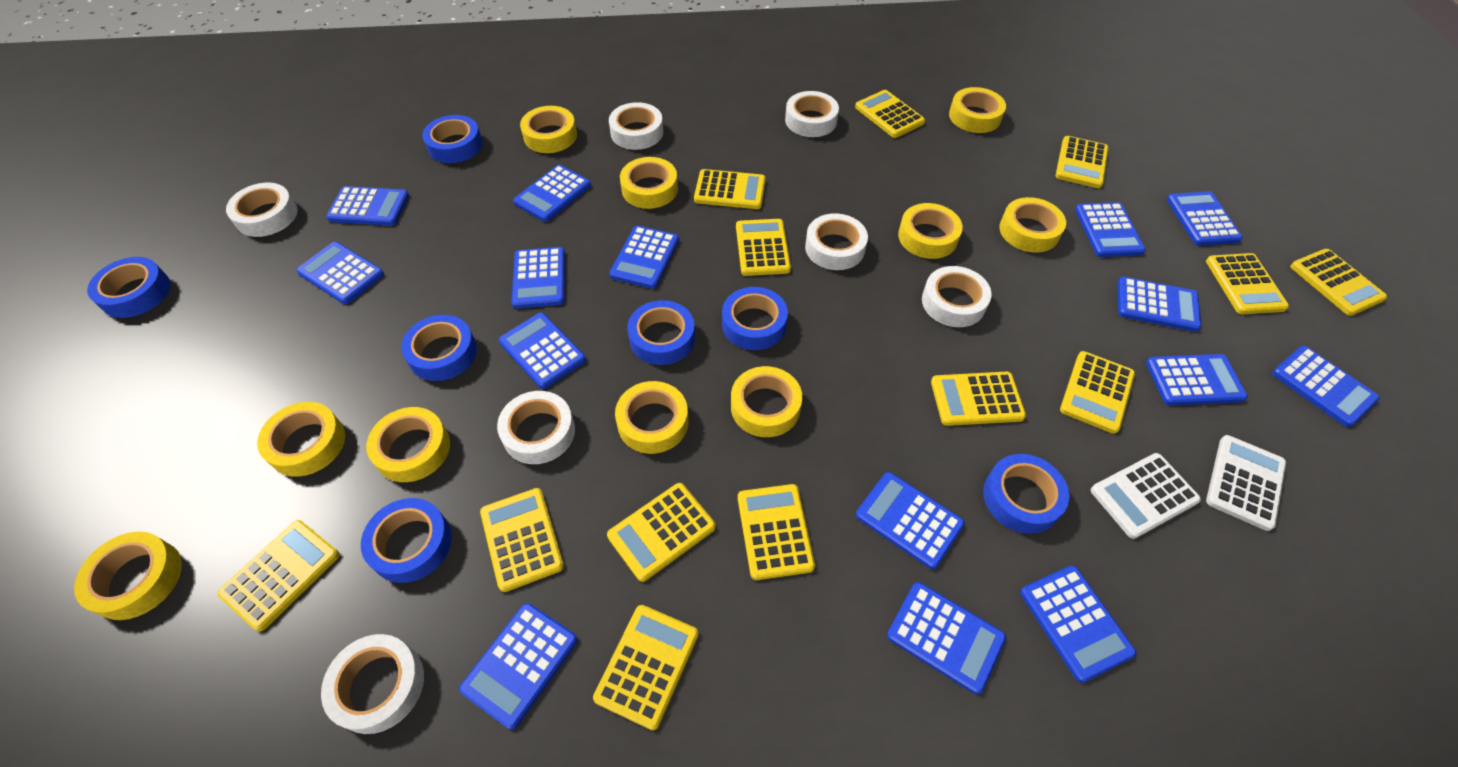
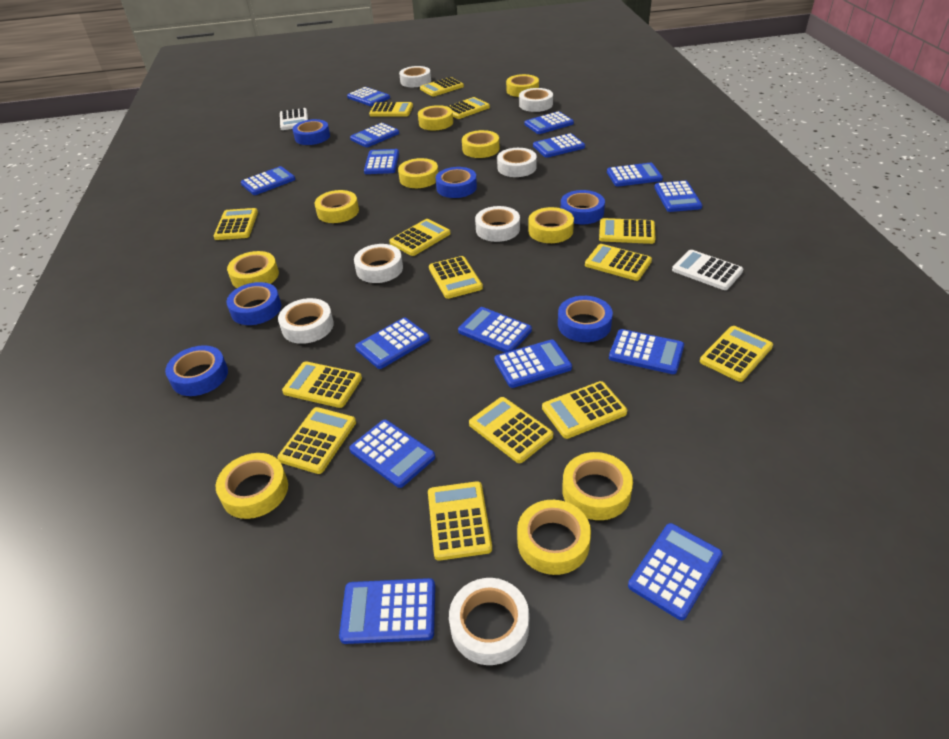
blue tape: [87,257,171,318] [361,498,452,583] [401,315,477,381] [422,115,483,163] [627,300,695,365] [722,287,788,350] [983,454,1069,534] = 7 -> [165,345,228,396] [226,282,281,325] [292,119,330,145] [436,167,477,198] [558,296,613,342] [561,190,605,224] = 6
yellow calculator: [218,520,340,631] [480,488,564,592] [593,605,698,730] [607,483,716,582] [694,169,766,209] [736,219,791,276] [738,484,815,580] [855,90,925,138] [931,372,1026,426] [1055,136,1109,188] [1060,351,1135,434] [1206,253,1289,314] [1290,249,1387,316] = 13 -> [213,208,258,240] [277,407,356,474] [282,361,362,408] [369,102,413,117] [389,219,451,256] [420,77,464,97] [428,481,492,561] [429,256,483,299] [447,97,490,119] [469,397,553,463] [542,381,627,439] [585,244,652,281] [599,218,656,244] [700,326,773,382] = 14

